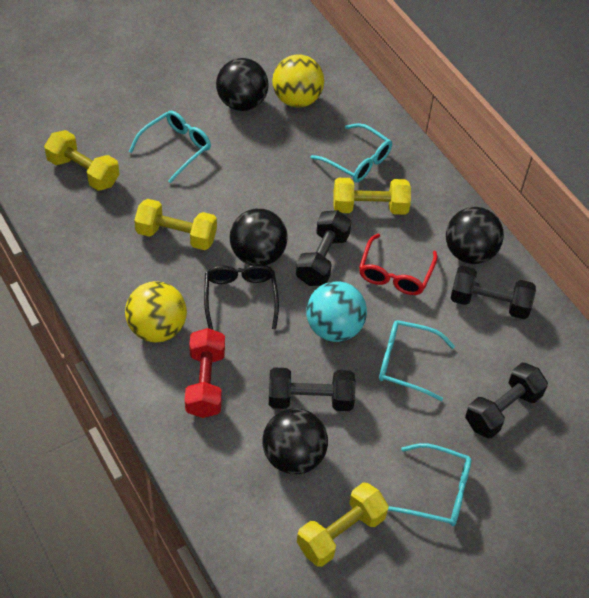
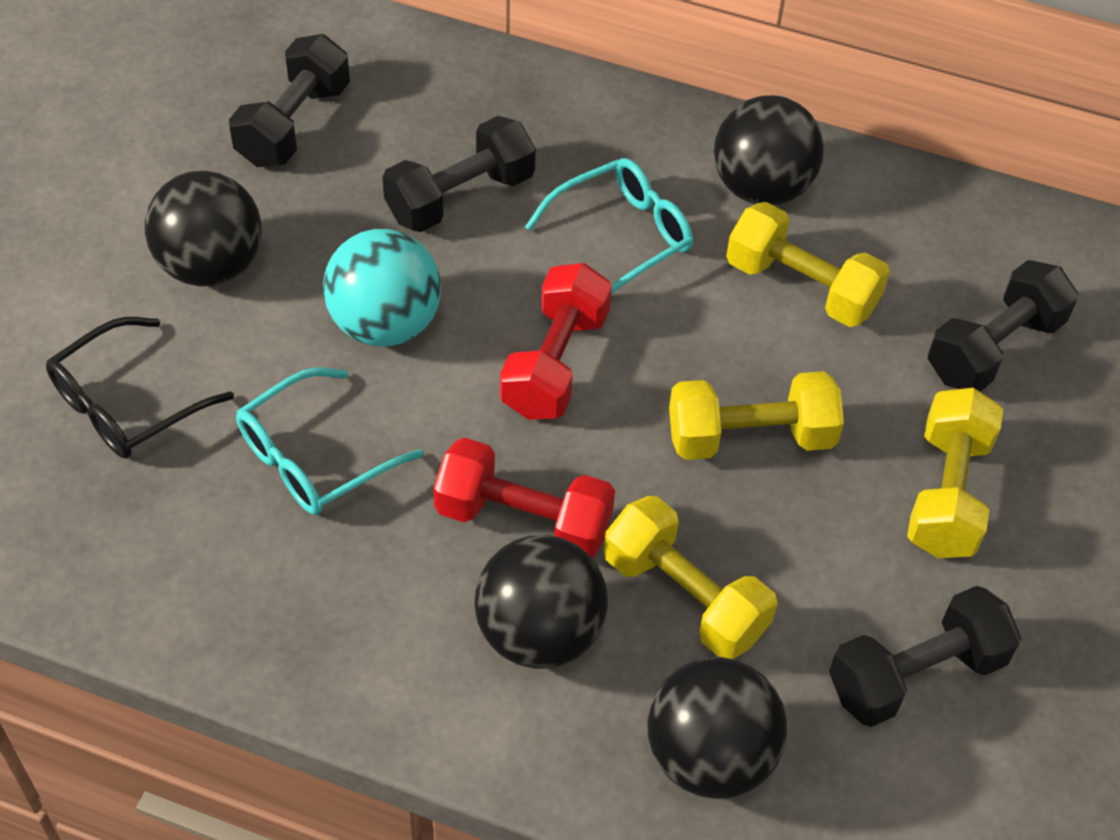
red dumbbell: [185,328,225,418] = 1 -> [433,438,615,558] [500,263,612,420] = 2
red glasses: [359,234,438,295] = 1 -> none = 0
turquoise glasses: [129,110,211,183] [310,123,392,182] [379,320,455,401] [388,443,472,526] = 4 -> [236,367,423,515] [525,158,693,294] = 2
yellow ball: [125,281,187,342] [272,54,324,107] = 2 -> none = 0

